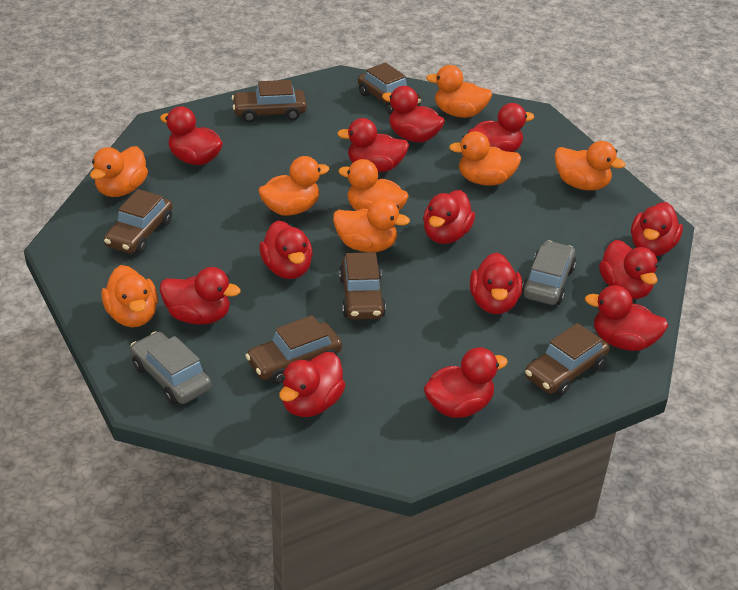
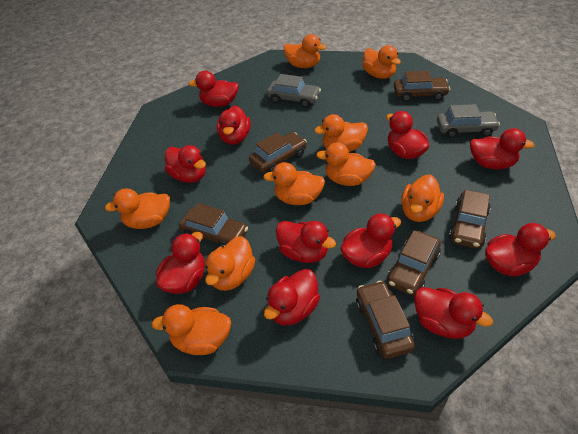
orange duck: [90,146,148,197] [101,265,158,327] [258,156,329,216] [333,198,410,252] [338,159,409,211] [426,65,492,118] [449,131,521,186] [555,141,625,190] = 8 -> [105,188,170,229] [152,304,231,355] [205,236,255,291] [263,162,325,205] [283,34,327,68] [314,114,368,152] [316,142,376,186] [362,45,401,79] [401,174,444,222] = 9
red duck: [160,106,223,165] [160,267,241,325] [259,220,313,279] [279,352,346,417] [337,118,409,172] [382,86,445,143] [423,190,475,244] [424,347,508,418] [468,103,534,152] [470,252,522,314] [585,285,668,351] [599,240,658,299] [631,202,683,256] = 13 -> [156,232,205,294] [165,145,206,183] [189,71,239,107] [217,105,251,145] [264,269,320,325] [276,221,336,263] [340,214,401,268] [386,111,429,159] [414,287,493,339] [470,128,534,170] [485,223,556,276] = 11

